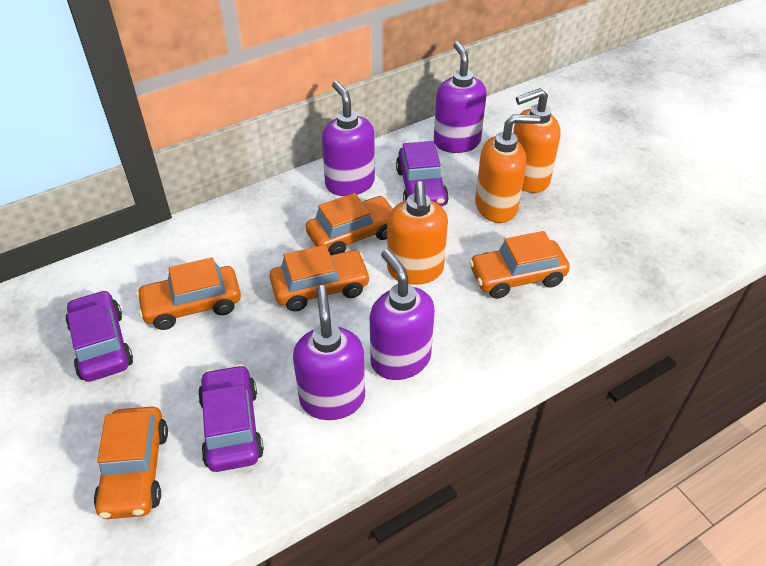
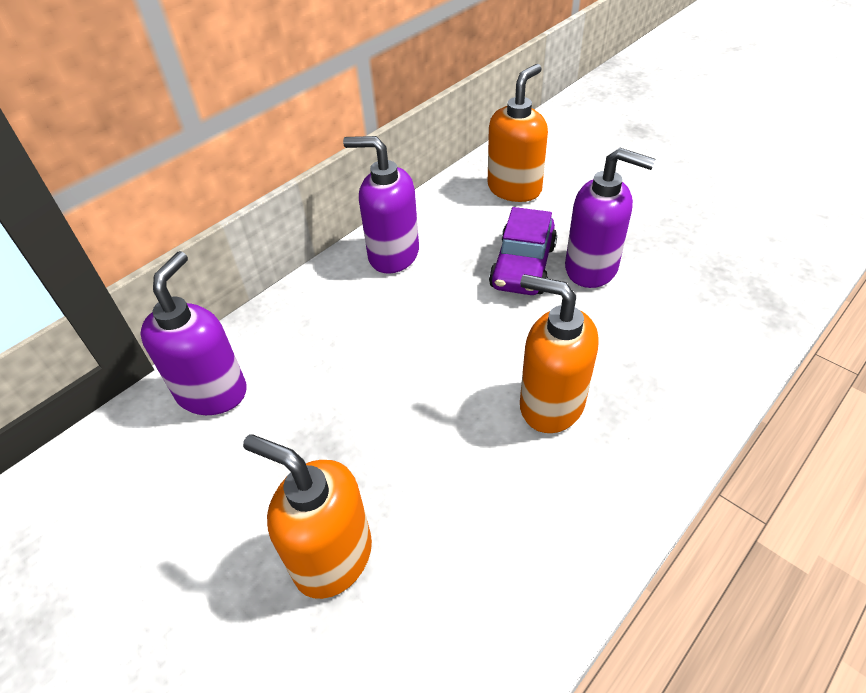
orange car: [94,407,168,519] [136,257,241,330] [270,245,371,311] [306,193,393,255] [469,231,570,299] = 5 -> none = 0
purple car: [65,290,133,382] [198,364,264,472] [396,141,449,207] = 3 -> [489,207,557,295] = 1
purple soap dispenser: [293,285,365,420] [322,81,375,196] [370,249,435,380] [434,41,487,153] = 4 -> [140,251,247,415] [343,136,419,274] [565,148,655,288] = 3

